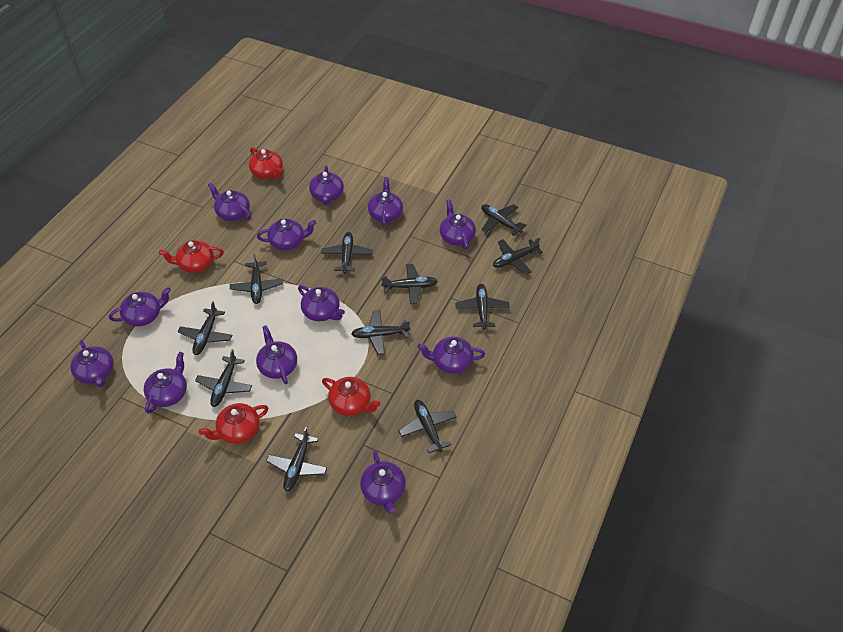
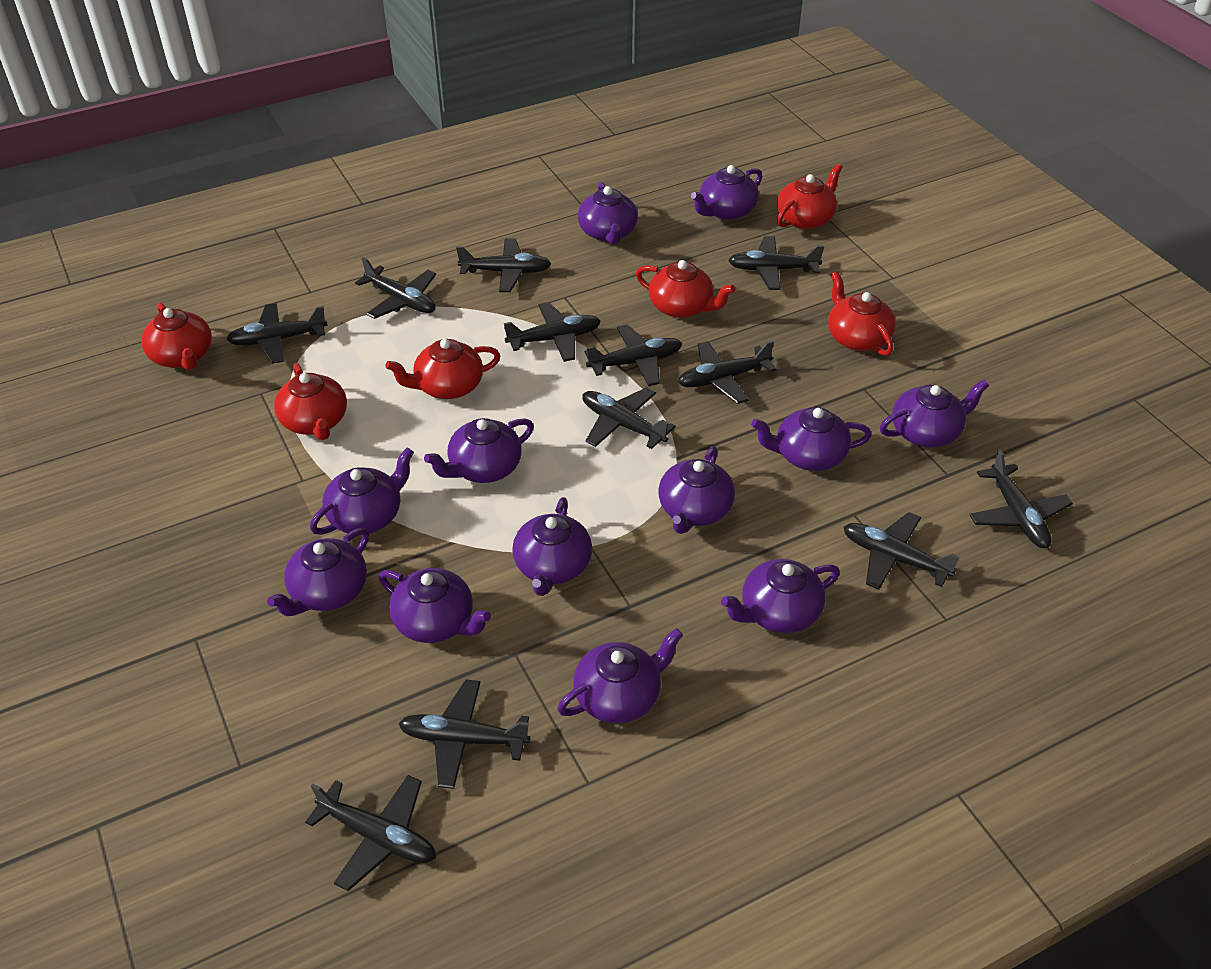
black plane: [178,301,232,355] [195,349,252,407] [230,253,283,304] [266,427,327,492] [321,232,373,274] [351,310,410,355] [381,264,438,304] [399,400,457,453] [455,284,509,330] [481,204,527,236] [493,237,543,275] = 11 -> [227,303,327,364] [305,775,436,891] [355,257,436,319] [399,679,530,789] [456,238,551,292] [504,302,600,362] [582,387,676,449] [585,324,682,386] [678,341,777,404] [728,236,824,290] [844,512,960,590] [969,449,1073,548] = 12
red teapot: [159,240,224,273] [199,403,268,444] [249,147,283,179] [322,377,381,416] = 4 -> [141,302,212,370] [274,363,347,440] [385,339,500,399] [636,260,735,318] [777,164,843,229] [828,271,896,356] = 6

